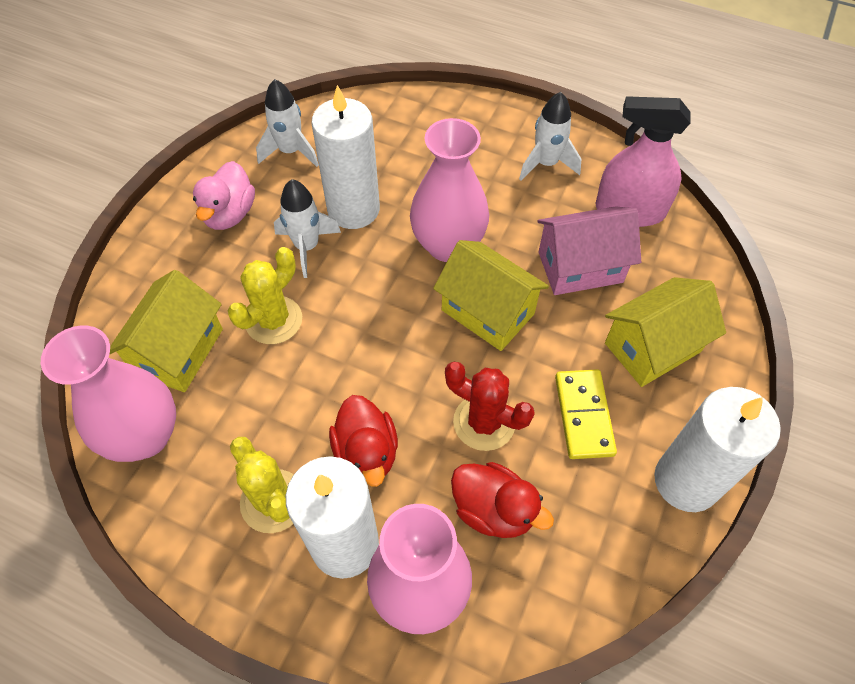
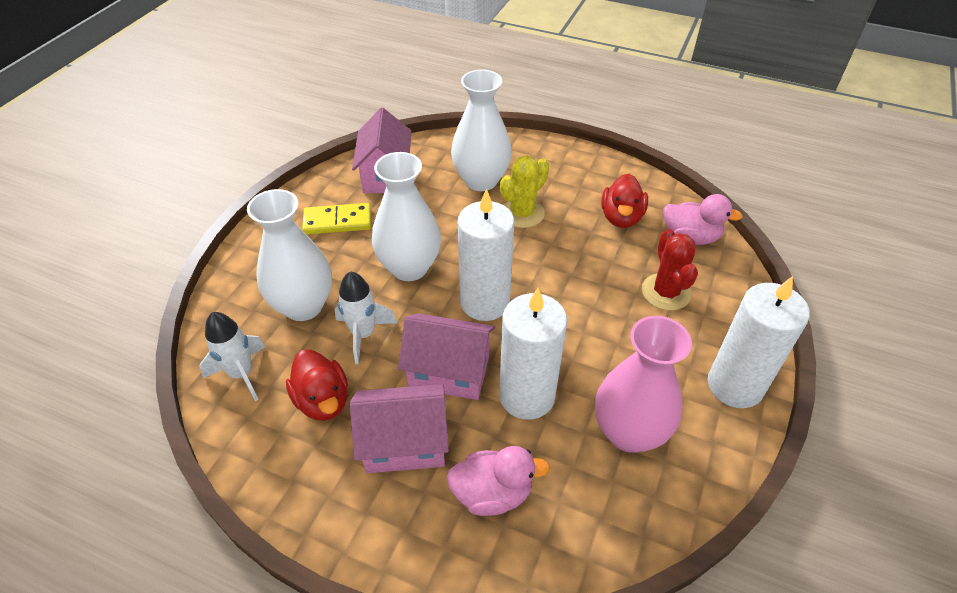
pink duck: [193,161,255,230] = 1 -> [446,446,550,516] [663,194,743,245] = 2
pink house: [537,206,641,295] = 1 -> [350,384,449,473] [352,108,412,193] [398,313,495,400] = 3
pink spray bottle: [596,96,690,227] = 1 -> none = 0
pink vase: [41,325,176,462] [367,504,472,634] [410,118,489,262] = 3 -> [595,316,692,453] = 1
white rocket: [256,79,319,167] [274,179,341,278] [519,92,581,181] = 3 -> [199,312,266,401] [335,271,398,364] = 2
white vase: none = 0 -> [247,189,332,321] [372,152,441,281] [451,69,512,191] = 3
yellow cactus: [227,247,302,344] [230,437,294,533] = 2 -> [500,155,549,228] = 1
yellow house: [109,270,223,392] [433,240,549,351] [605,277,726,387] = 3 -> none = 0

